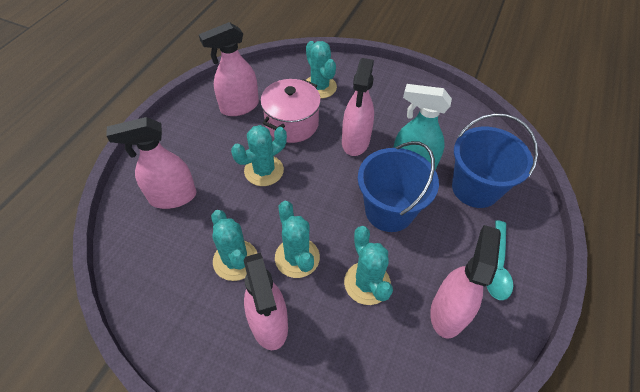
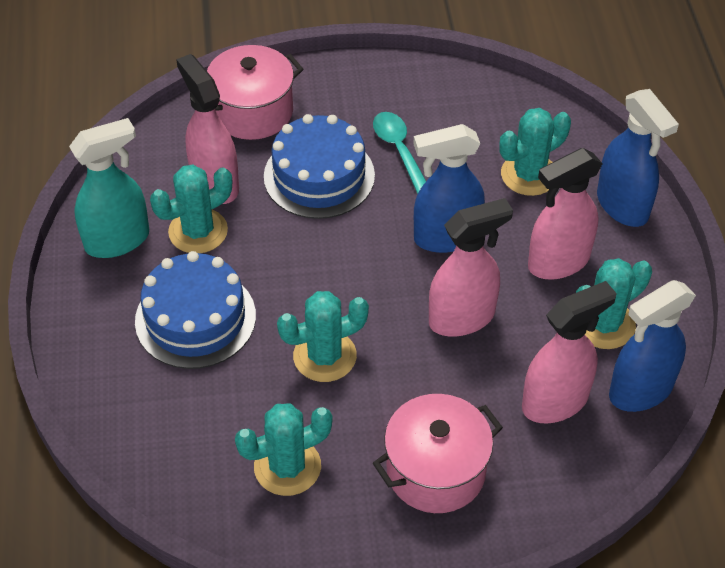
blue bucket: [358,141,439,232] [452,113,538,208] = 2 -> none = 0
blue cake: none = 0 -> [135,251,256,369] [264,114,375,219] = 2
blue spray bottle: none = 0 -> [413,124,485,253] [597,89,679,227] [609,280,696,412] = 3
pink pot: [260,79,321,143] = 1 -> [207,45,304,140] [373,394,503,513] = 2
pink spray bottle: [106,117,196,209] [199,22,259,116] [244,253,288,350] [342,58,374,156] [430,225,501,339] = 5 -> [176,54,239,204] [429,198,513,337] [522,281,617,424] [528,148,603,280] = 4

